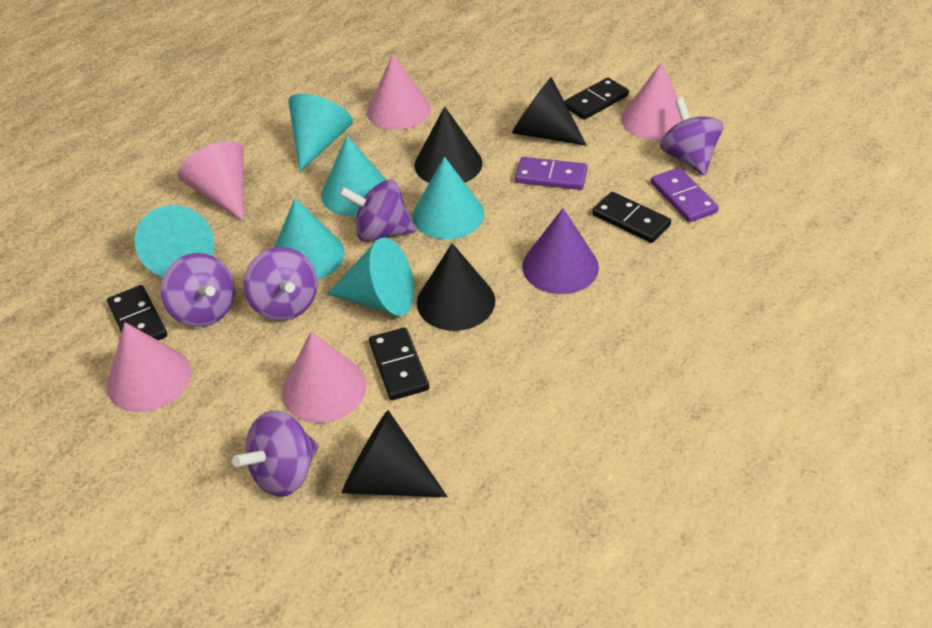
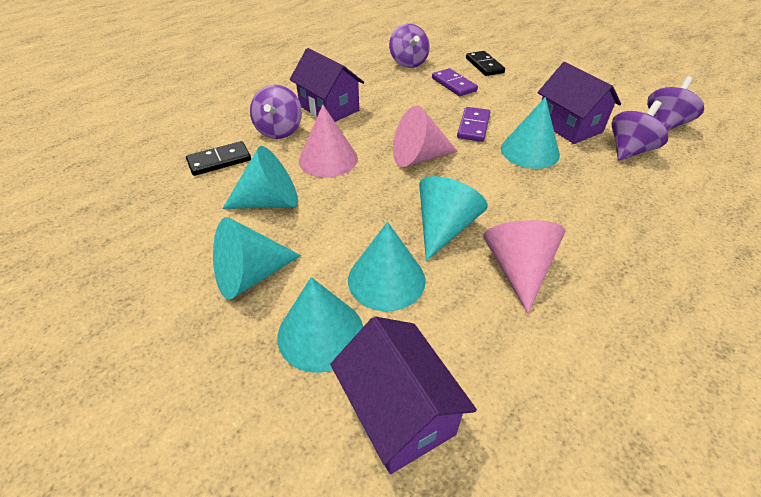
black cone: [342,410,448,497] [415,106,482,183] [417,243,495,331] [512,77,587,146] = 4 -> none = 0
black domino: [107,285,167,340] [369,327,429,400] [564,78,629,120] [592,192,671,243] = 4 -> [186,141,251,176] [466,51,505,76] = 2
pink cone: [107,322,191,412] [178,141,244,221] [282,332,366,423] [367,54,431,130] [621,62,682,140] = 5 -> [299,105,358,178] [393,106,458,167] [483,220,566,313] = 3
purple cone: [522,208,599,294] = 1 -> none = 0
purple house: none = 0 -> [289,48,364,122] [330,316,477,474] [538,62,621,144] = 3
purple spinning top: [161,253,235,327] [232,410,318,497] [244,247,318,321] [339,180,416,242] [660,98,723,175] = 5 -> [250,85,302,139] [389,24,430,68] [612,100,668,161] [647,76,704,131] = 4

